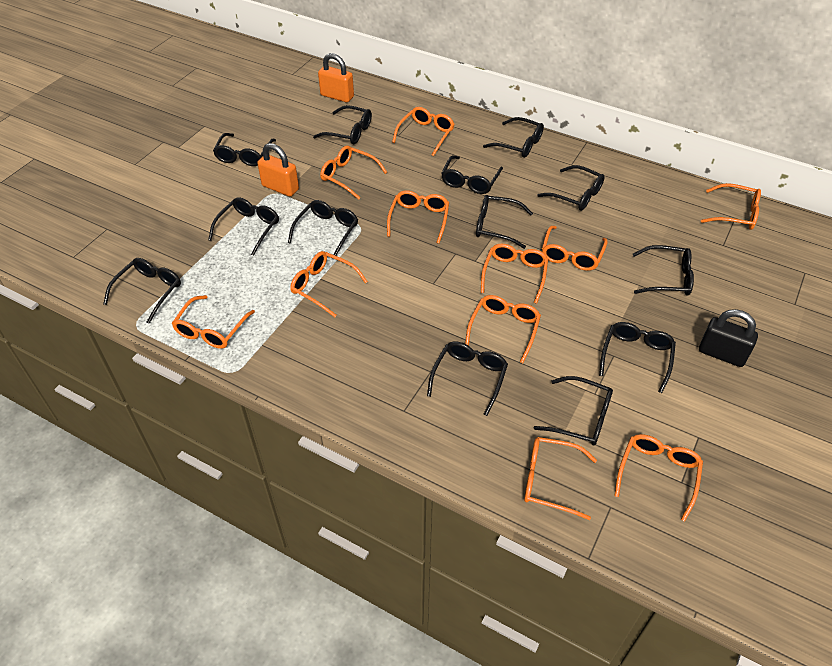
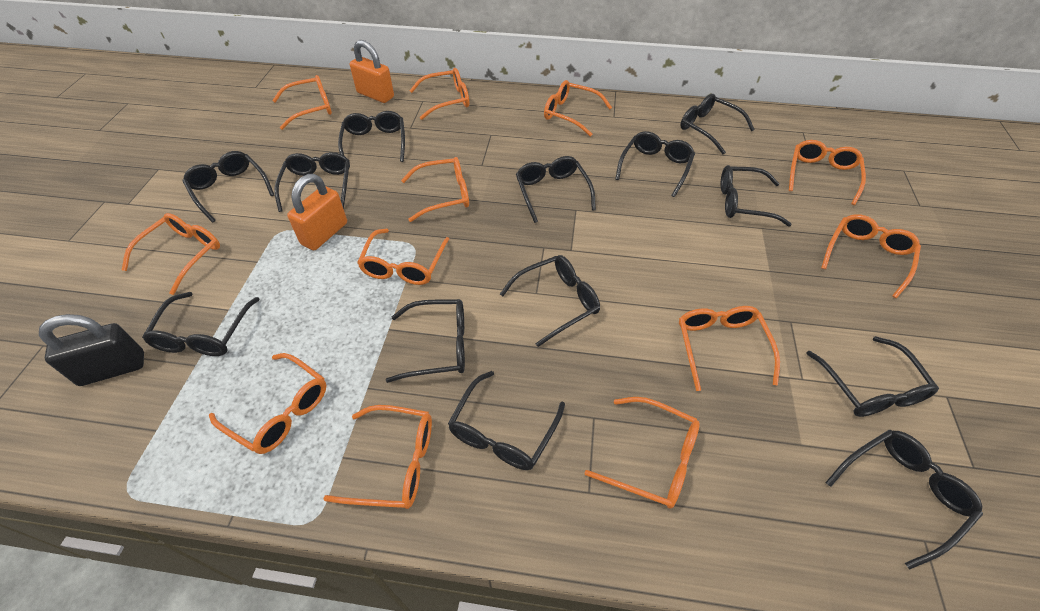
orange glasses: [172,295,255,349] [290,251,368,317] [320,146,387,200] [387,190,449,244] [392,107,455,156] [465,295,541,363] [481,244,548,304] [524,437,597,520] [542,226,608,271] [614,434,703,522] [701,183,761,230] = 11 -> [122,213,220,295] [209,353,326,454] [272,75,332,130] [323,405,432,509] [357,229,449,285] [401,157,469,222] [409,68,469,120] [544,80,612,137] [584,397,700,509] [679,306,780,391] [789,140,866,205] [821,214,921,298] = 12

